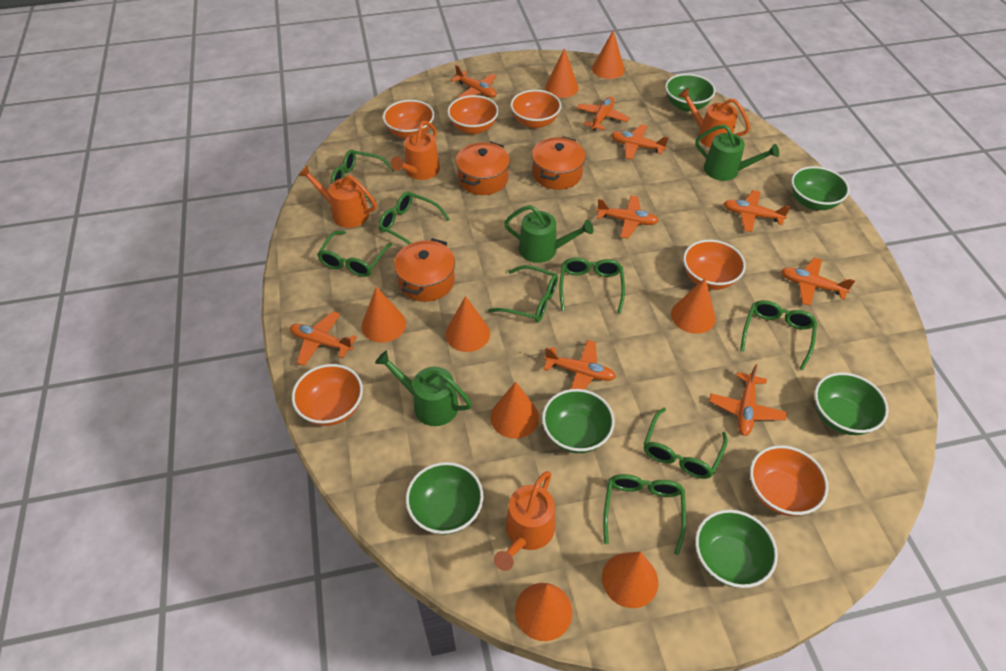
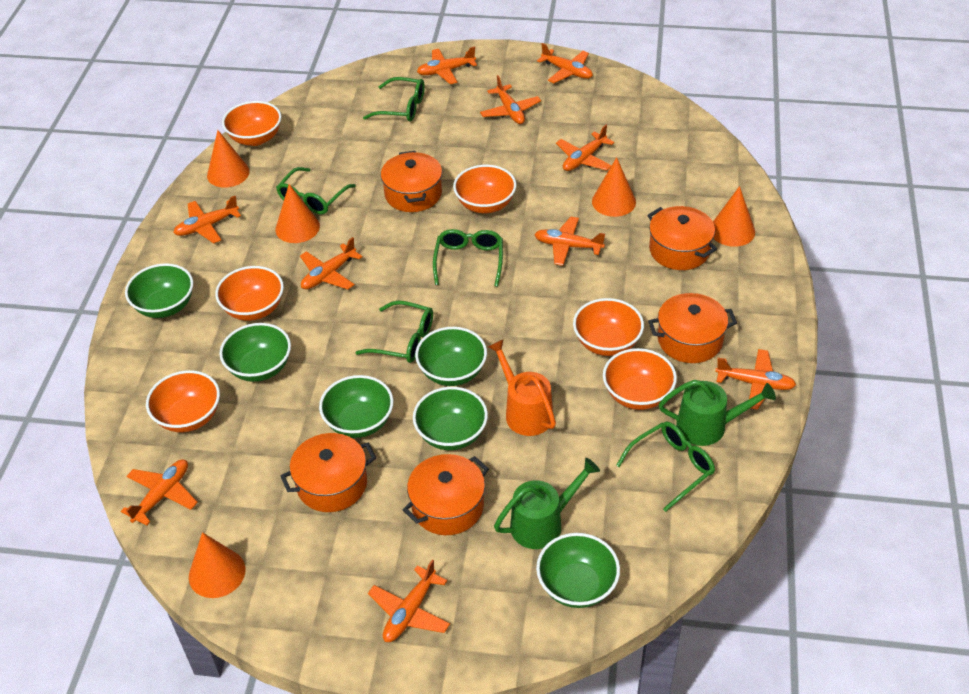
green glasses: [317,231,392,277] [331,150,395,201] [378,192,450,244] [488,265,558,323] [559,257,625,314] [603,474,686,555] [644,408,728,479] [740,300,817,370] = 8 -> [276,167,356,214] [355,301,433,363] [363,77,425,122] [433,229,503,287] [616,422,715,512] = 5
green watering can: [375,351,472,426] [504,205,593,263] [695,124,779,181] = 3 -> [494,458,600,549] [659,380,776,446] = 2
orange cone: [362,287,406,343] [445,296,490,352] [491,382,539,439] [515,583,572,641] [545,48,579,98] [592,30,625,79] [602,552,658,608] [671,278,716,334] = 8 -> [189,532,245,598] [207,130,250,188] [275,184,320,243] [592,157,636,217] [713,186,755,247] = 5
orange plane: [290,311,357,366] [451,65,497,98] [543,340,616,390] [577,97,630,131] [596,195,659,239] [611,124,669,160] [709,364,787,436] [723,190,791,232] [781,258,855,306] = 9 -> [121,460,198,526] [173,196,241,244] [300,237,363,290] [368,560,450,642] [417,46,477,84] [480,75,541,124] [534,217,605,266] [537,43,593,83] [556,125,615,171] [715,349,796,410] = 10
orange pot: [394,238,455,302] [456,142,510,195] [532,136,586,190] = 3 -> [281,433,376,512] [381,151,442,212] [403,454,489,535] [647,206,717,270] [648,293,737,363] = 5
orange watering can: [299,165,377,228] [390,121,440,180] [494,471,555,571] [678,88,750,148] = 4 -> [488,339,556,436] = 1

